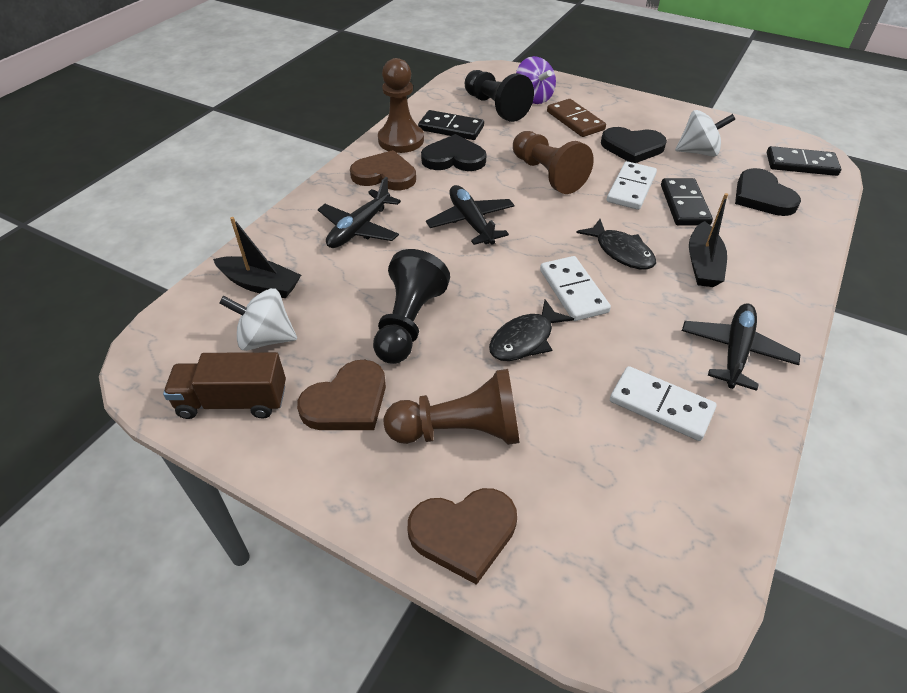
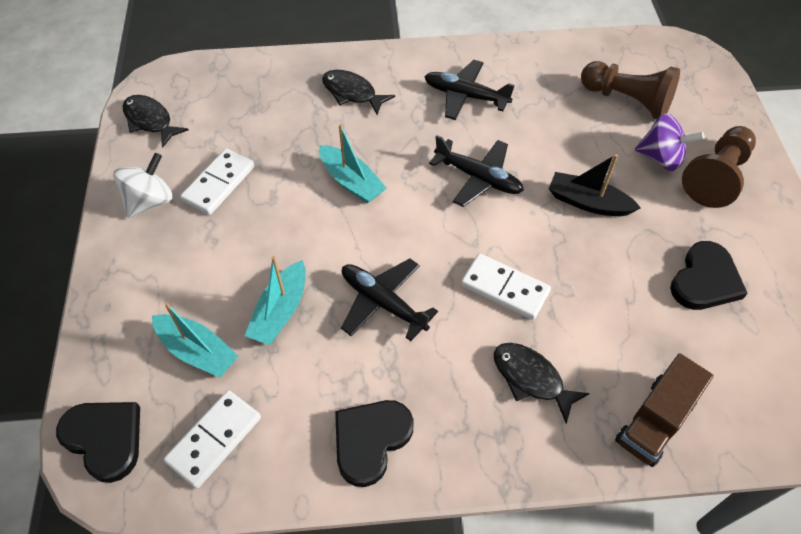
black boat: [213,217,301,298] [689,193,728,287] = 2 -> [549,154,641,216] = 1
black domino: [418,110,484,140] [661,178,713,226] [767,146,841,176] = 3 -> none = 0
black fish: [489,300,574,361] [576,219,656,270] = 2 -> [122,95,189,148] [322,70,395,115] [494,343,590,424] = 3
black pawn: [373,249,450,364] [465,70,534,122] = 2 -> none = 0
brown domino: [547,99,606,137] = 1 -> none = 0
brown heart: [297,360,386,430] [350,150,416,190] [408,488,517,585] = 3 -> none = 0
brown pawn: [378,58,424,153] [384,369,520,445] [513,131,594,194] = 3 -> [581,61,680,119] [682,126,756,208] = 2
turquoise boat: none = 0 -> [152,302,238,377] [245,256,306,345] [319,124,387,203] = 3
white spinning top: [219,288,297,351] [675,110,736,157] = 2 -> [113,153,173,218] = 1

